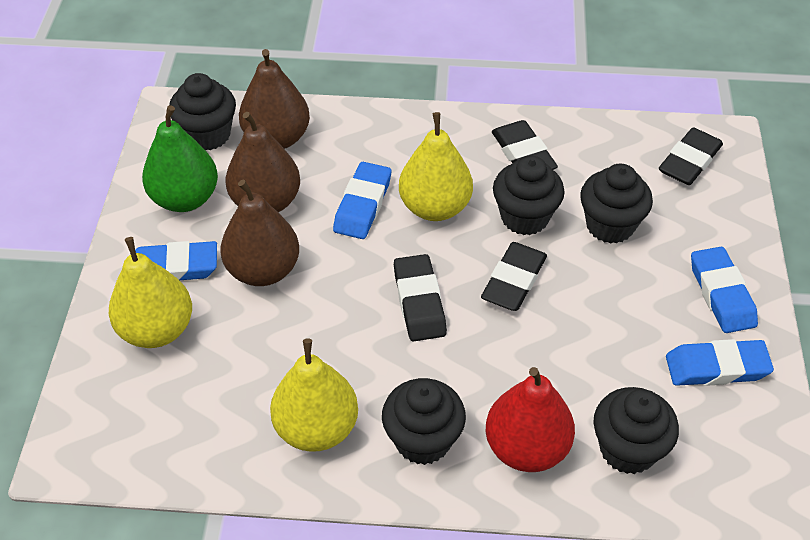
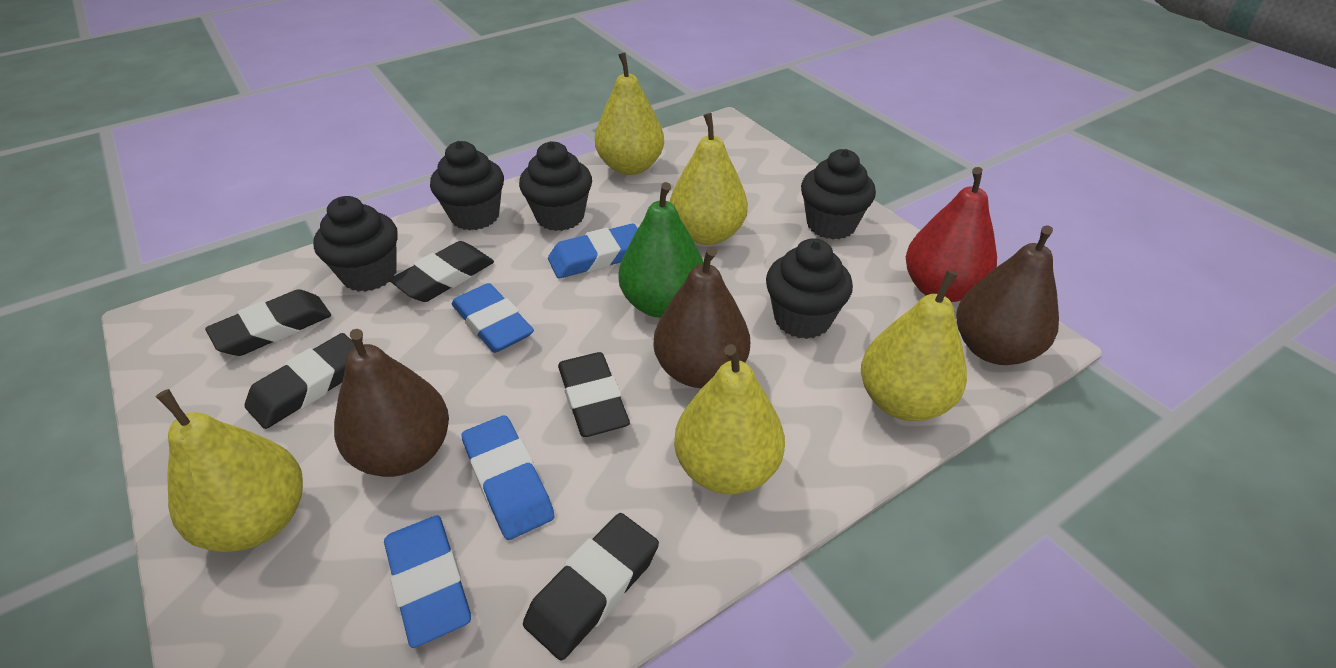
black eraser: [394,254,447,342] [481,242,547,311] [492,120,558,170] [659,127,723,185] = 4 -> [205,289,331,356] [245,333,355,429] [389,241,494,302] [523,513,659,661] [558,352,630,437] = 5
yellow pear: [109,237,192,348] [270,338,358,452] [399,112,473,221] = 3 -> [155,389,303,552] [595,52,664,175] [669,113,748,245] [674,344,785,494] [861,270,967,421] = 5

